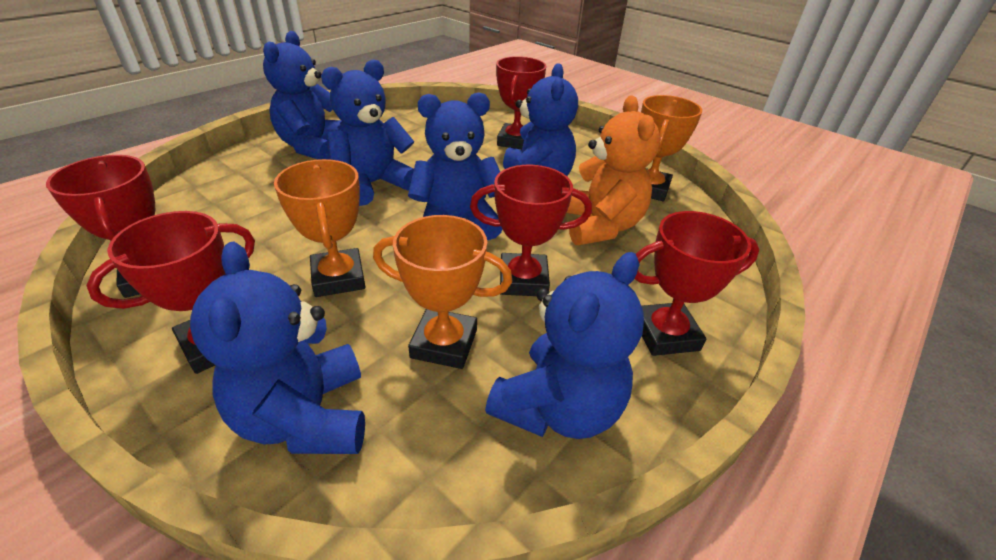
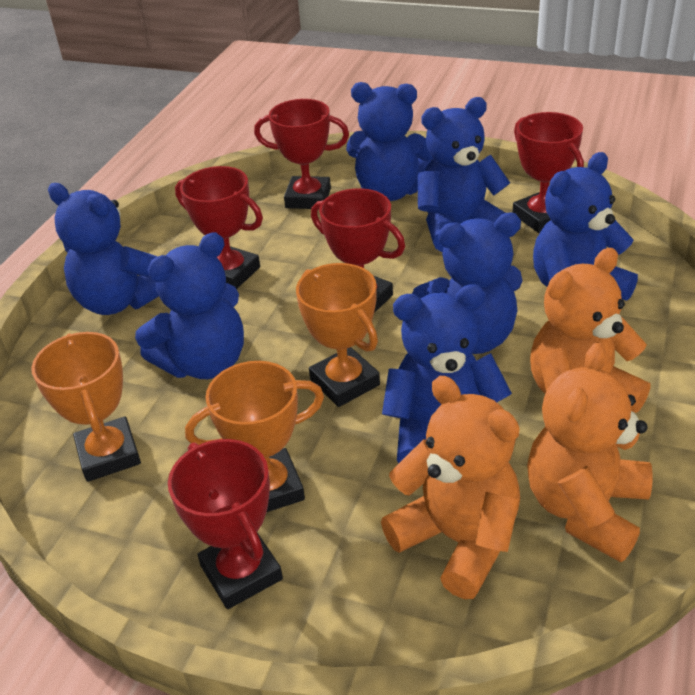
blue teddy bear: [190,242,365,454] [263,31,341,160] [321,59,414,206] [408,92,502,240] [485,252,644,439] [503,63,578,176] = 6 -> [48,183,159,315] [135,232,244,379] [346,82,433,201] [382,284,512,463] [412,212,522,354] [418,97,510,252] [533,152,638,301] = 7
orange teddy bear: [567,95,660,245] = 1 -> [381,376,520,599] [527,342,653,562] [530,248,650,413] = 3

